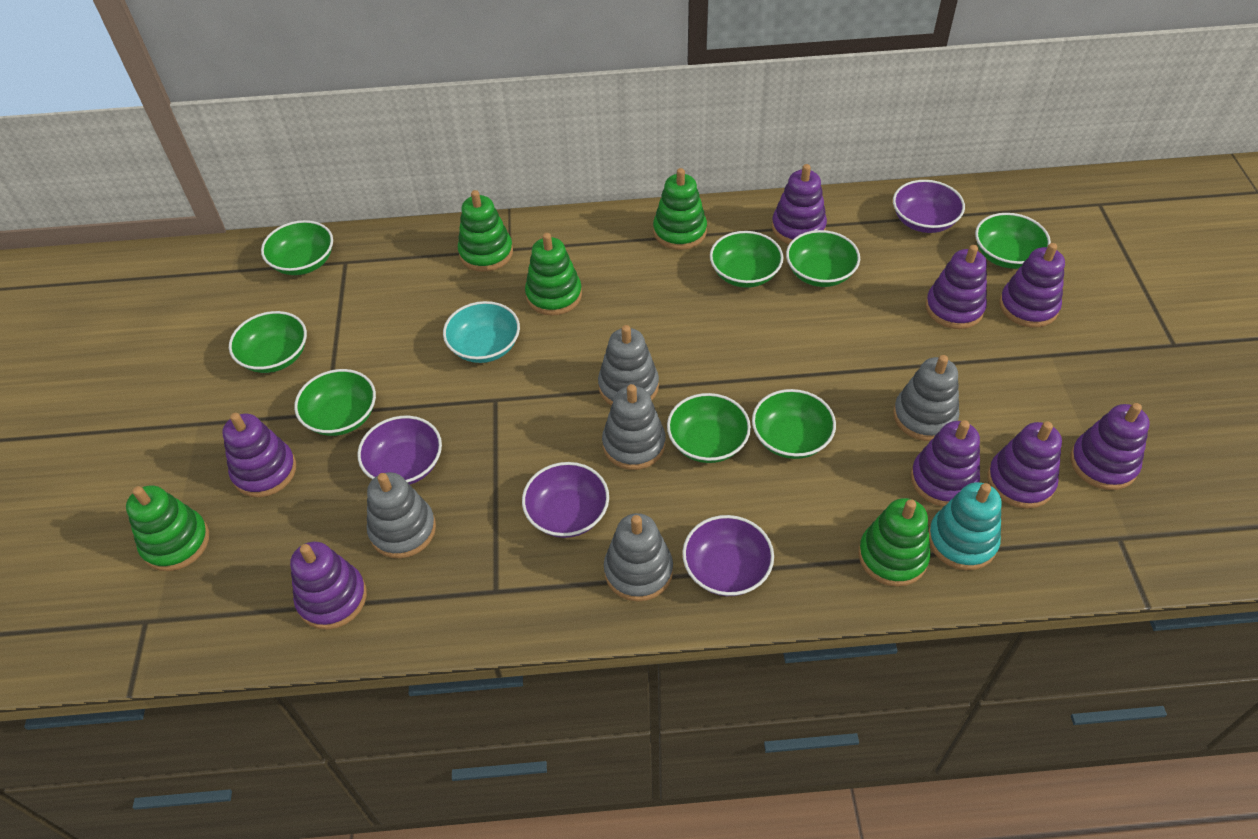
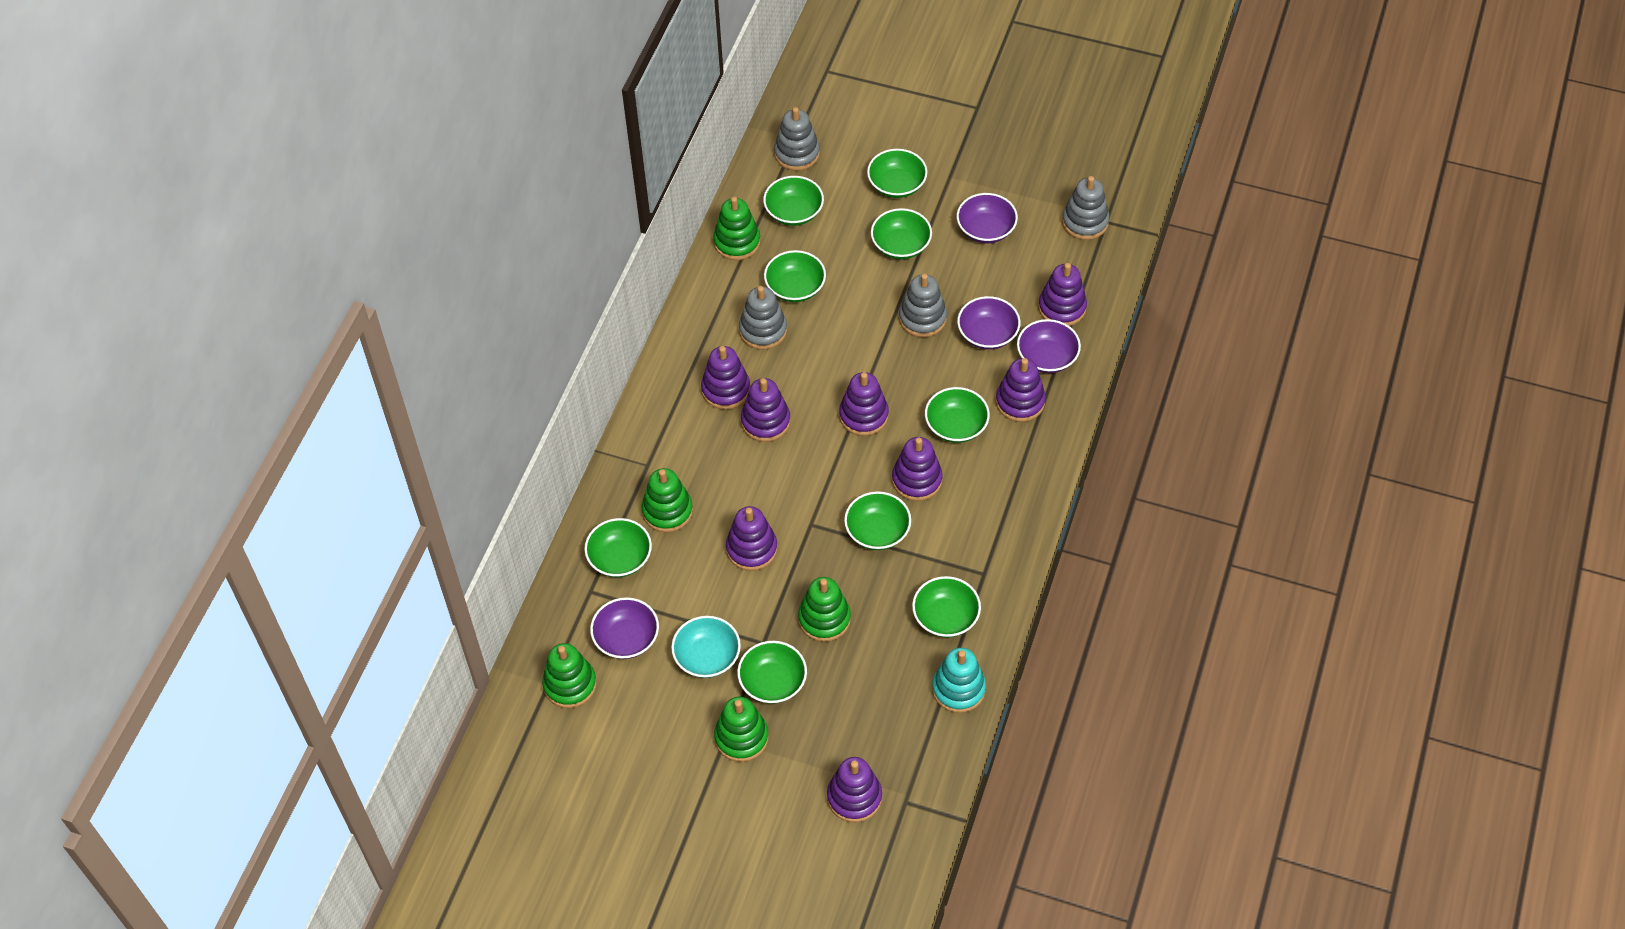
green bowl: [229,311,307,373] [261,220,333,275] [294,369,376,436] [667,393,751,463] [710,231,783,288] [752,389,836,459] [786,230,860,287] [975,213,1051,269] = 8 -> [584,518,652,577] [737,641,807,704] [763,176,824,226] [764,250,826,302] [844,491,911,550] [867,149,927,198] [871,208,932,259] [912,576,981,637] [925,387,990,443] = 9
grey stacking toy: [367,472,436,558] [598,325,659,406] [602,384,666,470] [604,513,673,601] [893,355,959,441] = 5 -> [739,286,787,349] [774,107,820,171] [899,274,947,337] [1062,176,1109,240] = 4

